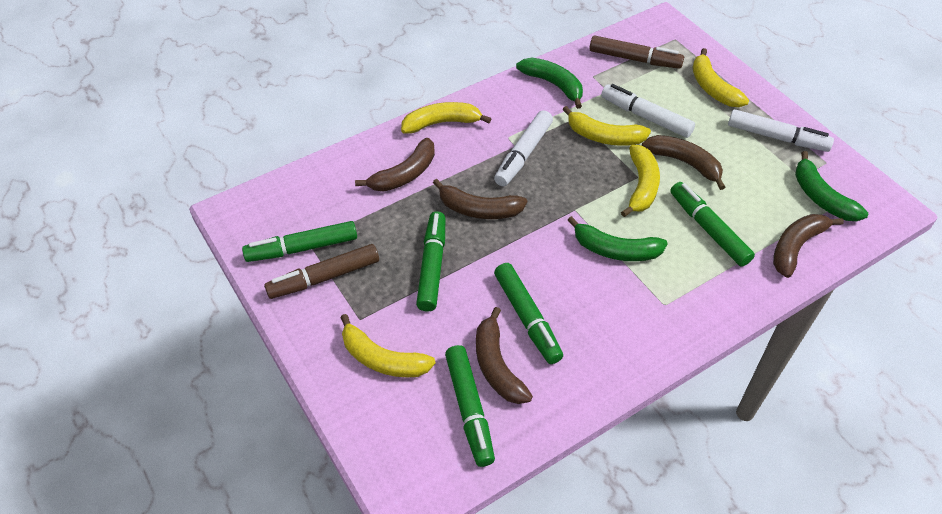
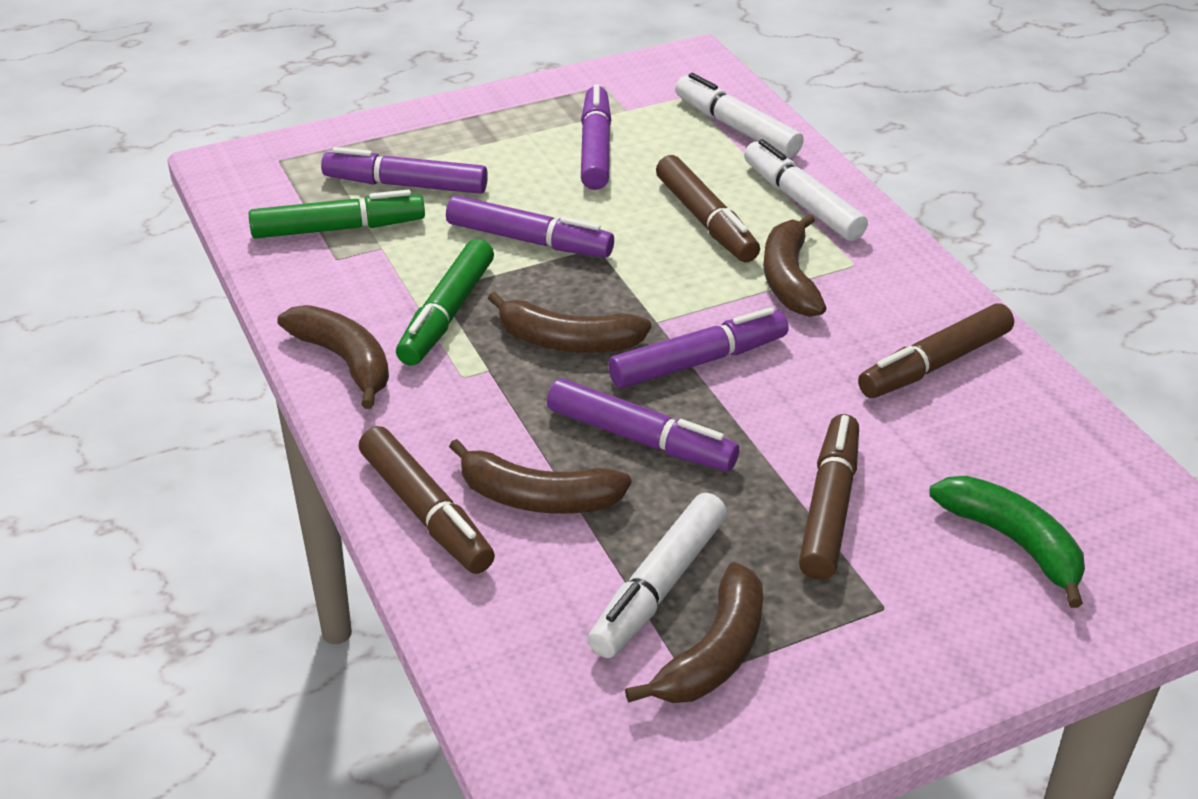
brown marker: [264,244,379,299] [589,36,684,69] = 2 -> [359,426,495,574] [656,155,760,262] [799,414,859,580] [858,303,1014,398] = 4
green banana: [516,58,583,109] [567,216,668,261] [795,151,868,221] = 3 -> [929,476,1085,608] = 1
green marker: [242,221,357,262] [416,211,445,311] [445,345,495,467] [494,263,563,364] [670,182,755,267] = 5 -> [249,190,425,239] [396,239,494,366] = 2
purple marker: none = 0 -> [321,147,488,194] [446,195,614,258] [547,378,739,471] [581,84,611,190] [608,307,788,388] = 5
yellow banana: [340,314,436,377] [401,102,491,134] [562,106,651,146] [621,145,660,217] [692,48,749,107] = 5 -> none = 0

